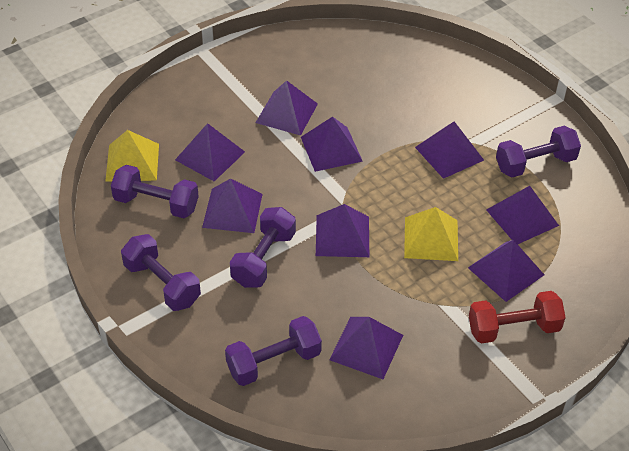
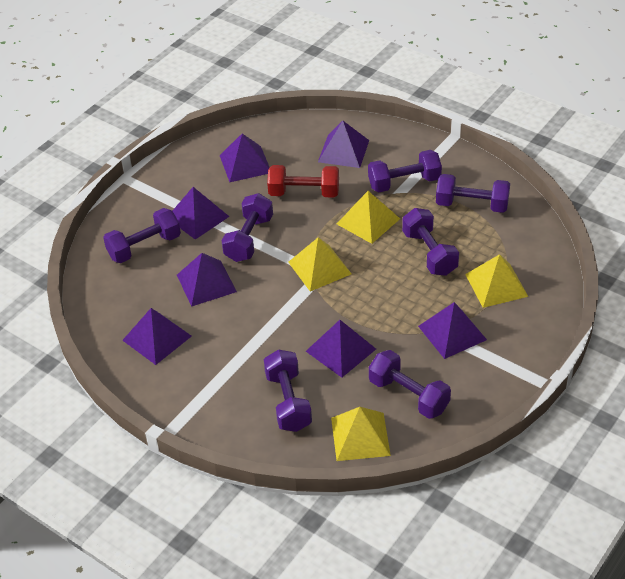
purple dumbbell: [111,165,199,218] [121,234,201,311] [225,316,322,386] [230,207,296,288] [496,126,581,177] = 5 -> [103,208,181,263] [222,193,273,262] [264,349,312,432] [368,150,442,192] [369,350,451,419] [402,208,459,276] [436,174,510,213] = 7
purple pyramid: [175,123,245,181] [202,178,263,233] [255,81,318,136] [301,116,363,172] [316,204,369,257] [329,317,403,379] [415,121,484,179] [468,240,544,302] [486,186,559,244] = 9 -> [122,308,192,365] [172,187,229,240] [177,253,237,307] [219,134,270,182] [306,320,376,378] [318,121,369,168] [418,302,487,359] = 7
yellow pyramid: [105,130,159,182] [404,207,458,261] = 2 -> [288,237,352,291] [331,407,391,461] [337,191,400,244] [465,254,529,308] = 4

